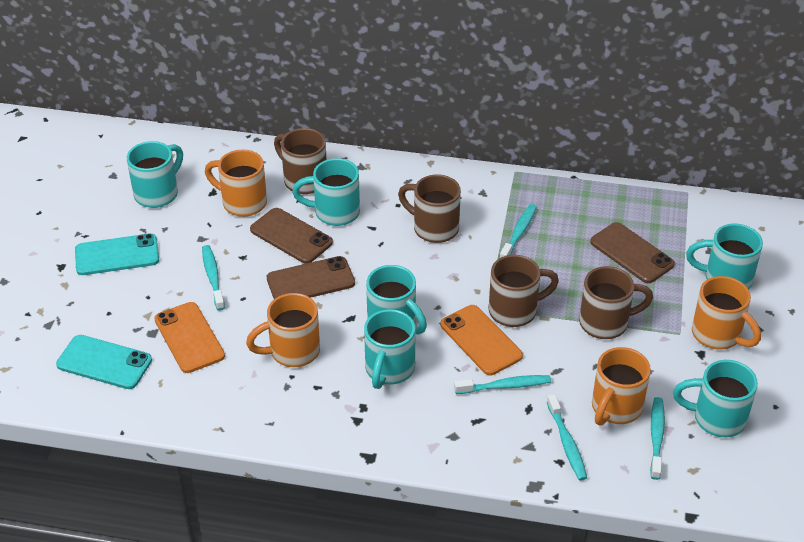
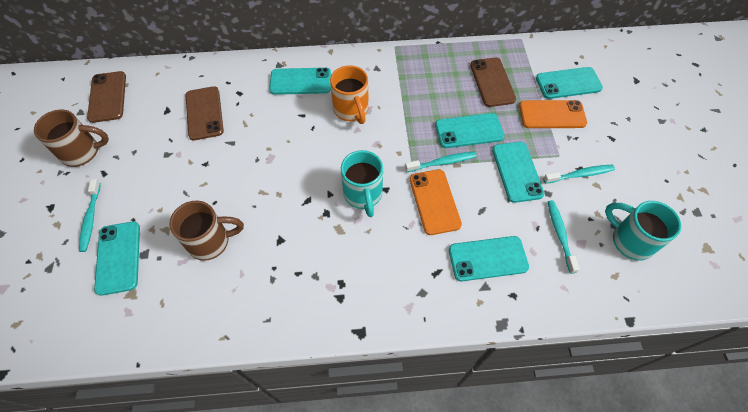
brown mug: [274,128,327,194] [398,175,461,243] [489,255,559,327] [579,266,653,339] = 4 -> [34,109,109,167] [169,201,244,261] = 2
orange mug: [205,149,267,217] [246,293,320,367] [592,347,651,426] [692,276,761,350] = 4 -> [330,65,369,124] = 1
turquoise mug: [127,141,183,208] [292,158,360,226] [364,309,416,389] [366,265,427,334] [673,360,758,437] [686,223,763,289] = 6 -> [341,150,383,217] [605,201,681,261] = 2
turquoise phone: [56,335,152,389] [75,234,159,275] = 2 -> [94,222,140,296] [269,68,331,95] [435,113,504,148] [449,236,529,281] [492,142,544,203] [536,67,603,99] = 6
turquoise toothbrush: [202,245,225,311] [454,375,551,394] [500,204,537,258] [547,394,587,481] [650,397,665,480] = 5 -> [79,179,101,252] [405,152,476,172] [543,164,615,184] [548,200,580,274] = 4

